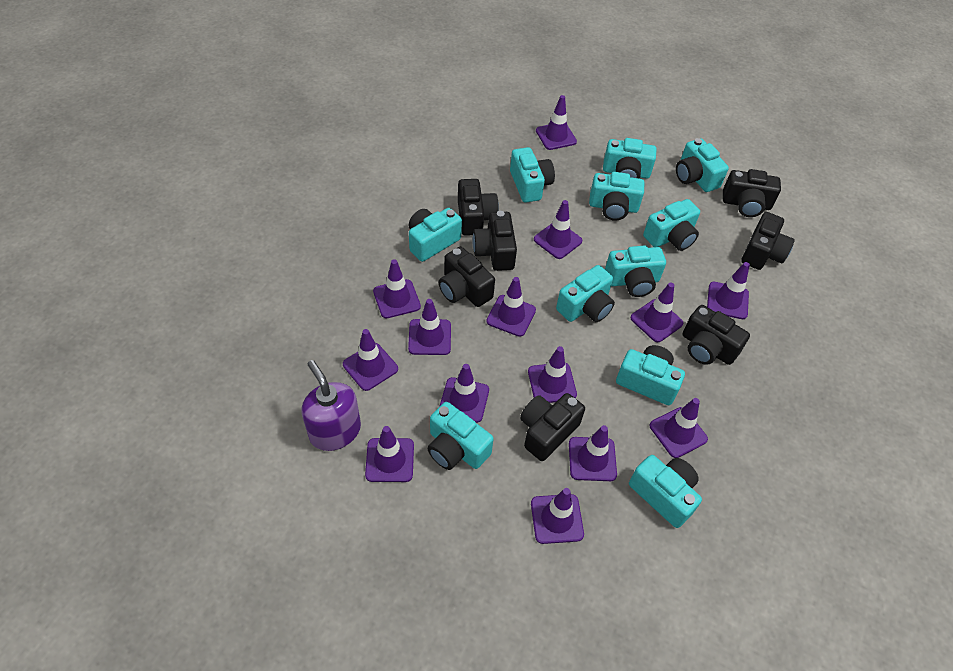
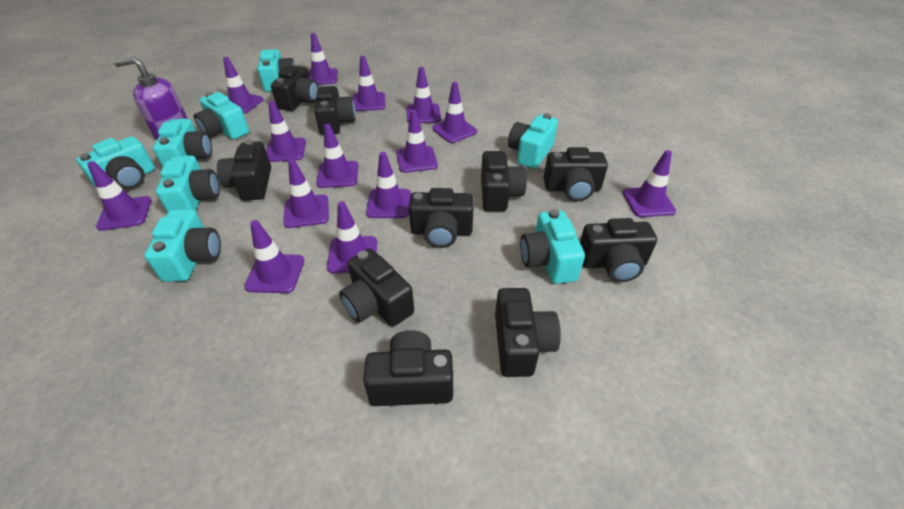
black camera: [438,247,495,307] [458,179,499,236] [472,211,517,271] [520,393,585,461] [682,305,750,365] [723,169,781,217] [741,212,795,270] = 7 -> [217,140,271,201] [271,65,319,111] [314,86,356,135] [339,249,414,327] [363,330,453,406] [409,188,473,248] [481,151,527,211] [495,288,561,377] [543,147,608,202] [580,218,657,282] = 10
turquoise camera: [409,208,462,262] [428,402,494,470] [510,147,555,203] [556,265,615,322] [589,172,644,221] [603,138,656,179] [605,246,666,297] [616,345,685,405] [629,455,702,528] [643,199,700,251] [676,138,729,192] = 11 -> [76,137,155,189] [144,209,221,282] [153,119,212,167] [156,155,220,213] [194,92,249,140] [257,49,295,92] [508,114,558,169] [520,209,585,284] = 8

